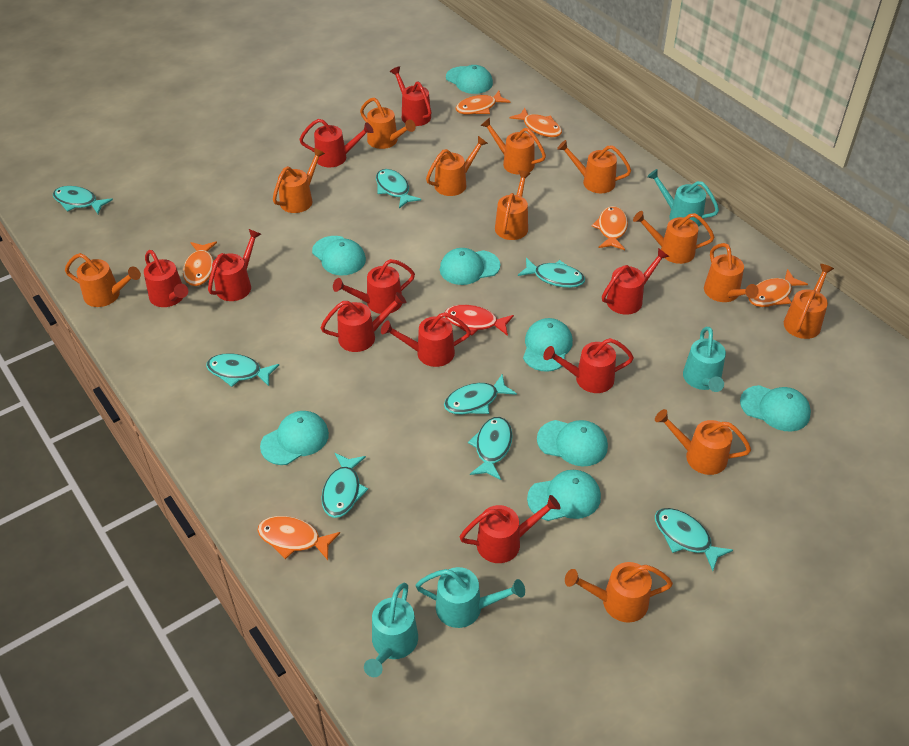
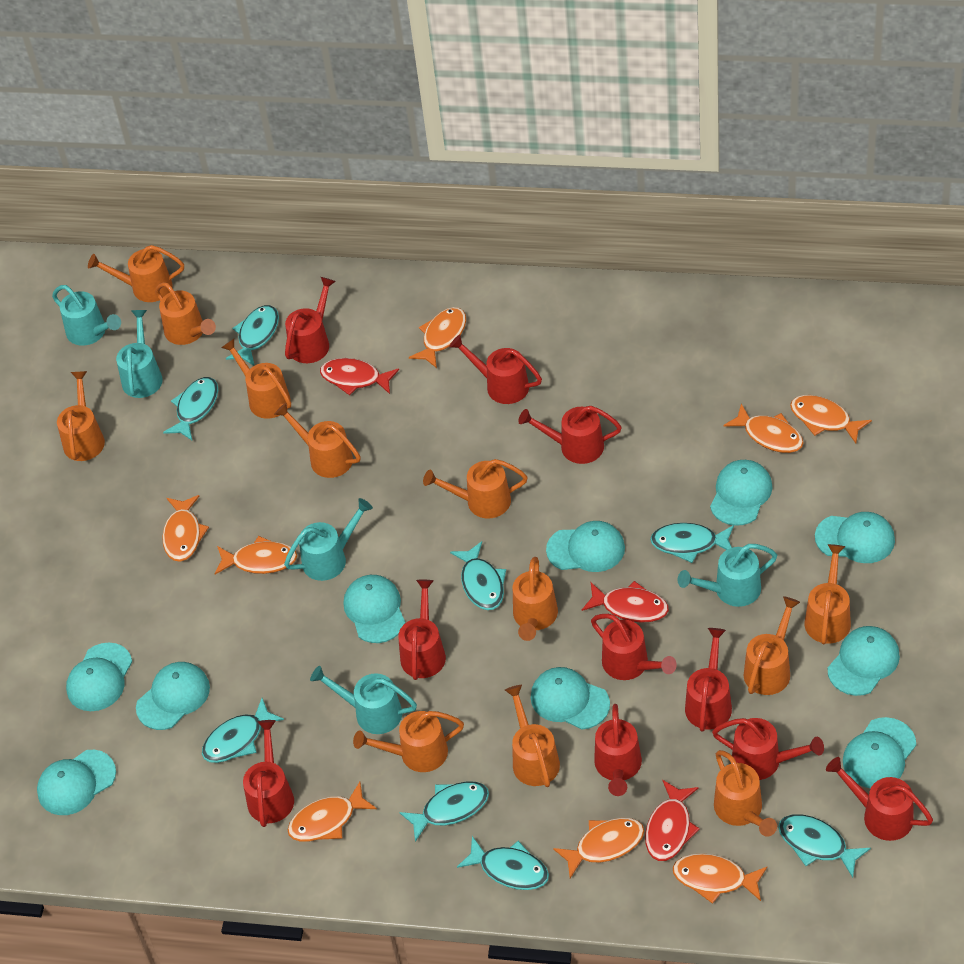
orange fish: [183,241,217,286] [257,516,340,560] [455,91,511,114] [509,108,562,137] [592,206,628,250] [749,269,808,307] = 6 -> [162,495,209,562] [214,536,297,574] [287,782,377,842] [409,307,466,368] [553,818,644,878] [673,853,767,904] [723,404,803,453] [790,395,872,443] = 8
red fish: [445,305,514,336] = 1 -> [320,358,399,395] [582,581,669,623] [645,780,700,861] = 3
turquoise cap: [260,411,329,465] [312,236,366,275] [440,248,500,285] [446,65,493,94] [523,318,573,372] [527,470,601,521] [537,420,608,466] [740,385,811,431] = 8 -> [37,750,116,815] [66,643,132,711] [136,662,210,730] [344,575,405,643] [531,667,610,729] [546,521,625,572] [710,460,773,526] [815,512,895,563] [828,626,900,696] [843,717,916,788] = 10
turquoise watering can: [364,583,418,677] [416,567,525,628] [647,169,719,227] [683,327,726,392] = 4 -> [52,285,121,346] [116,310,163,398] [284,498,373,581] [310,666,417,734] [678,544,777,607] = 5

